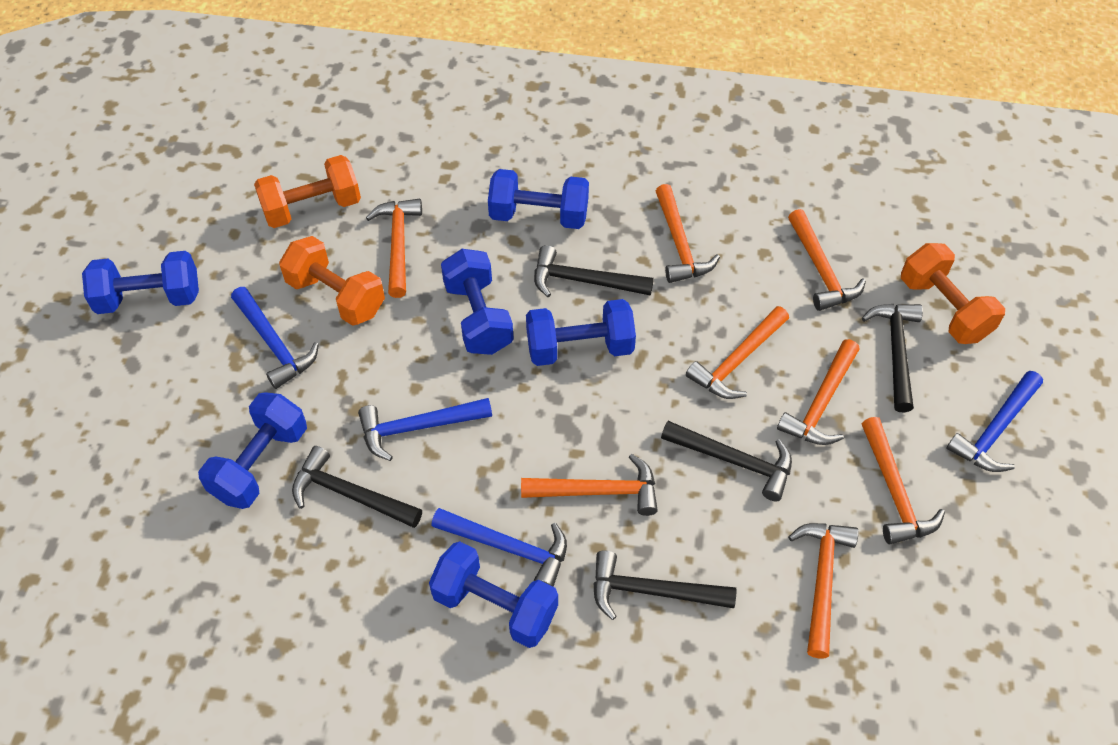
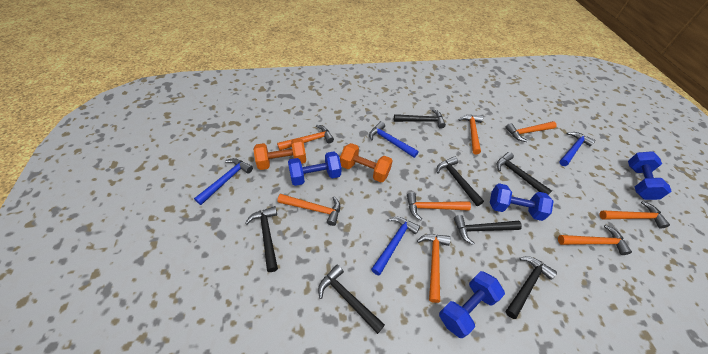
black hammer: [292,446,422,528] [534,245,654,297] [593,550,736,620] [661,421,792,501] [862,304,923,413] = 5 -> [245,206,278,272] [318,265,385,334] [394,109,446,129] [437,156,484,206] [454,215,522,245] [496,152,552,195] [505,256,557,319] = 7
blue dumbbell: [82,251,199,314] [198,392,307,509] [429,541,558,648] [441,249,514,355] [488,169,589,229] [526,299,636,366] = 6 -> [288,152,341,186] [439,271,505,338] [490,183,554,221] [628,151,672,200] = 4
orange dumbbell: [254,155,361,228] [279,236,385,326] [901,243,1005,344] = 3 -> [254,138,306,170] [340,143,392,182] = 2

